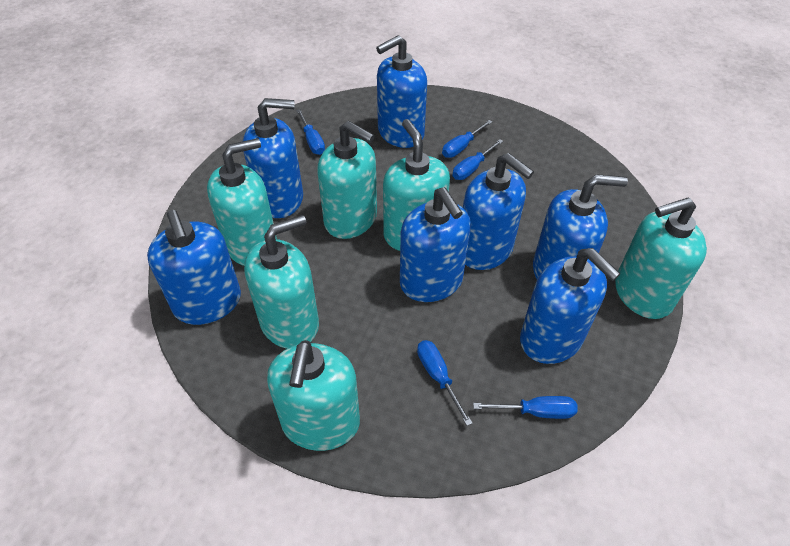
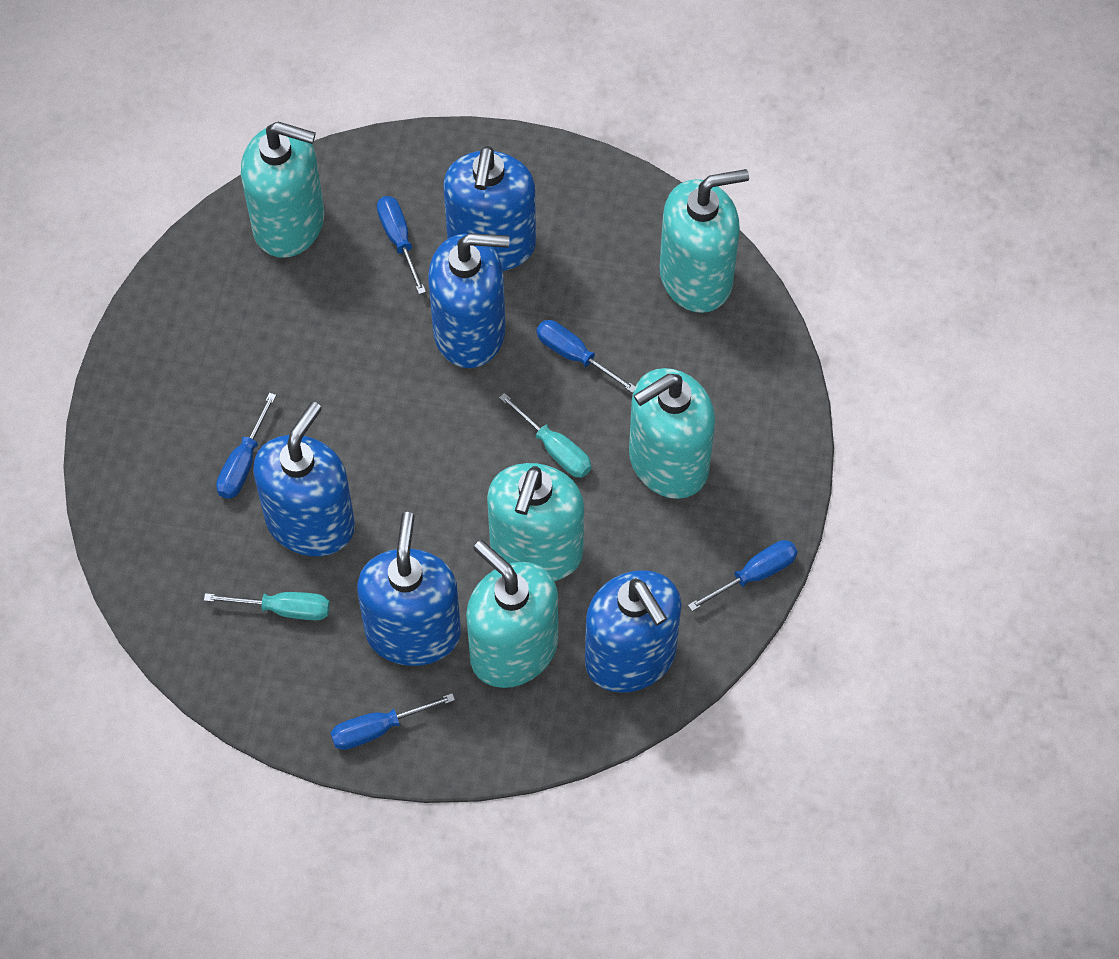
blue soap dispenser: [147,210,241,325] [243,98,303,218] [376,35,427,148] [400,187,471,302] [463,153,534,270] [520,248,620,364] [533,174,628,279] = 7 -> [253,402,355,556] [357,512,461,666] [428,233,510,368] [443,146,536,271] [585,570,681,693] = 5
turquoise screwdriver: none = 0 -> [204,592,330,620] [499,393,591,477] = 2
turquoise soap dispenser: [207,138,277,266] [244,215,319,349] [267,340,360,451] [317,121,377,239] [383,119,450,251] [615,197,707,319] = 6 -> [241,122,324,258] [466,540,558,688] [487,463,584,581] [629,368,715,499] [660,169,749,313] = 5

